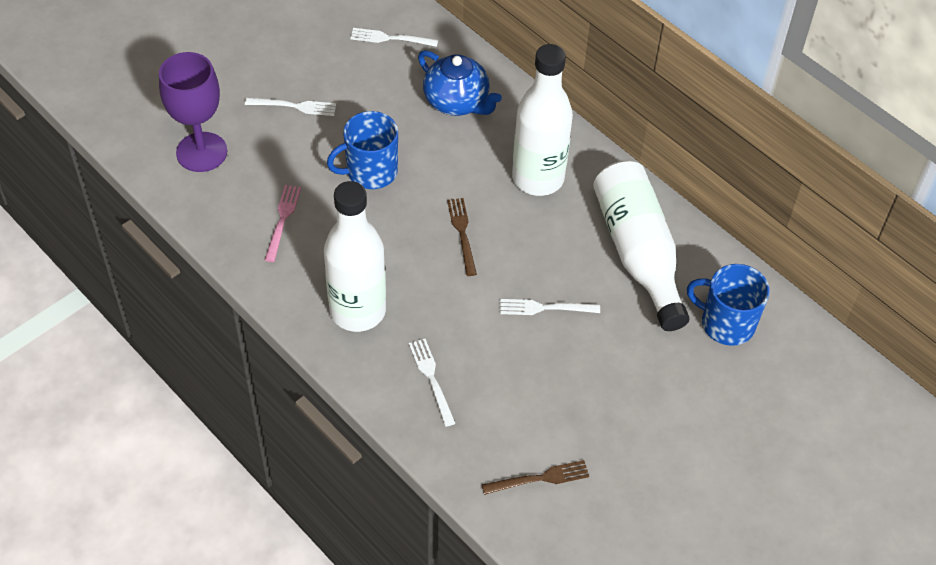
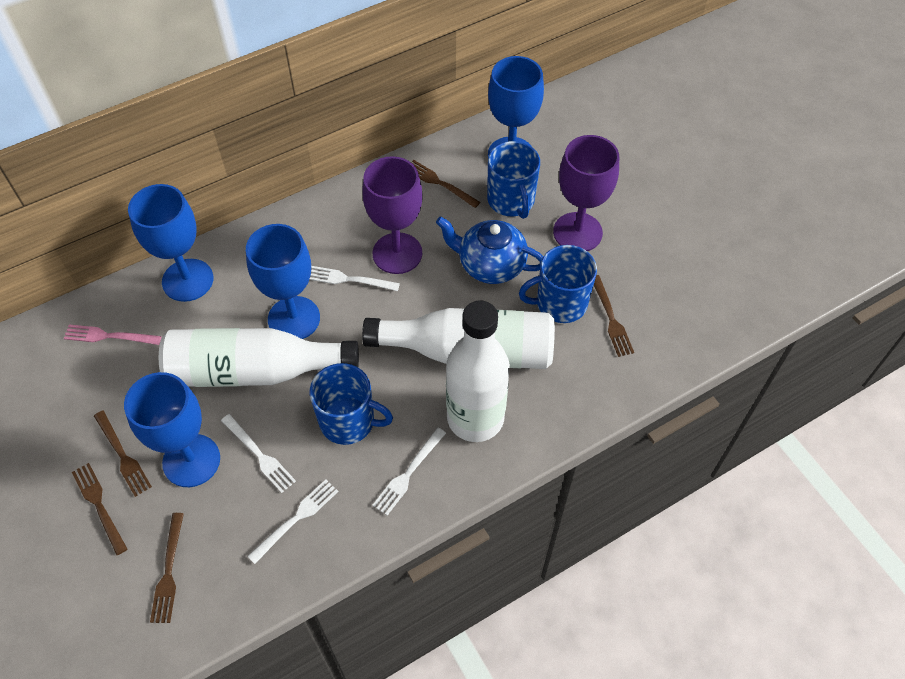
blue goblet: none = 0 -> [124,372,220,487] [128,184,213,302] [246,224,320,339] [488,56,544,156] = 4
blue mug: [327,111,398,189] [687,264,769,346] = 2 -> [309,363,393,445] [487,141,540,219] [519,245,597,323] = 3
brown fork: [447,198,477,276] [482,460,589,495] = 2 -> [72,463,127,555] [94,410,152,497] [150,513,184,623] [411,160,480,208] [594,275,634,357] = 5
purple goblet: [159,52,227,172] = 1 -> [362,156,423,274] [553,135,619,251] = 2

